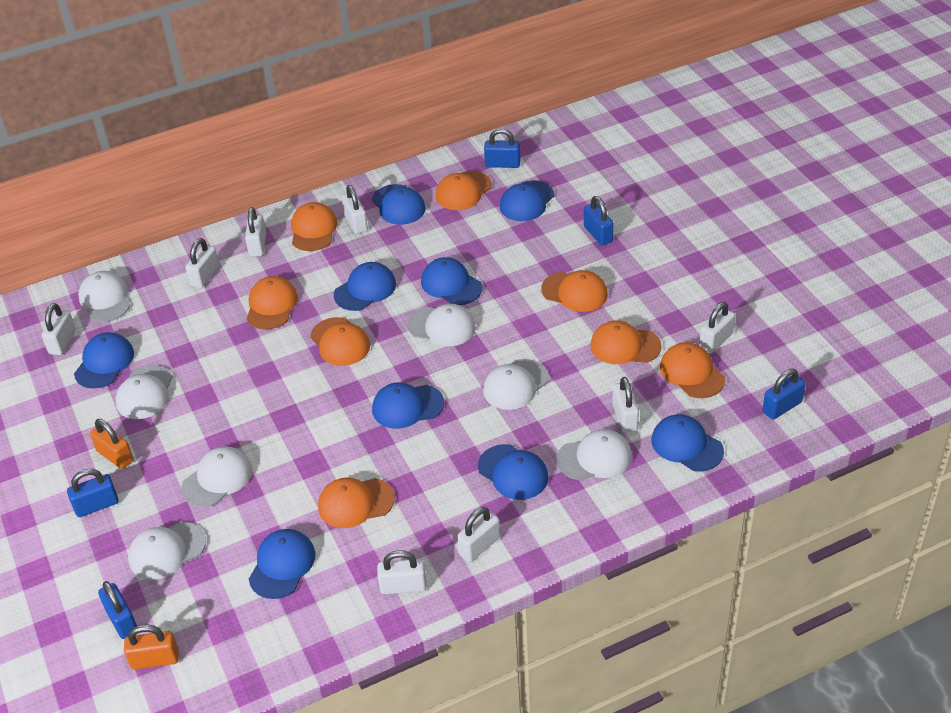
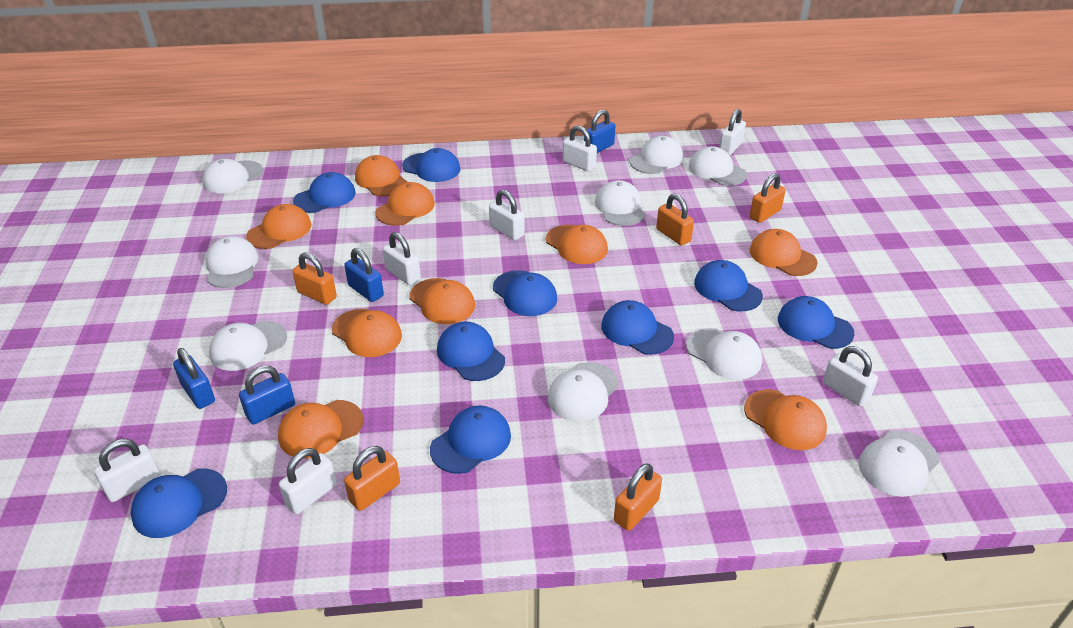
blue padlock: [67,469,119,517] [98,581,137,639] [484,128,520,168] [584,196,614,245] [762,369,805,420] = 5 -> [173,348,215,409] [239,366,295,424] [344,248,384,302] [584,110,615,153] = 4
orange cap: [246,276,298,330] [291,202,338,251] [310,317,370,366] [318,478,395,528] [436,171,492,210] [541,270,608,312] [590,320,662,364] [660,342,725,398] = 8 -> [246,204,311,249] [278,400,363,459] [332,309,402,357] [355,155,407,196] [375,182,435,226] [410,278,475,324] [546,225,608,264] [744,389,827,450] [750,229,817,276] = 9
orange padlock: [90,419,133,469] [124,625,179,669] = 2 -> [292,252,337,305] [344,446,400,511] [614,463,662,531] [656,194,694,245] [749,173,786,223] = 5
white cap: [78,271,130,322] [115,365,173,419] [128,522,206,580] [181,446,252,507] [408,303,476,346] [483,359,549,410] [557,429,632,480] = 7 -> [202,159,263,193] [205,236,259,288] [209,321,287,371] [548,362,619,421] [595,180,645,226] [630,136,683,174] [686,328,762,380] [689,146,747,186] [859,430,939,497] = 9
white padlock: [42,303,76,355] [185,238,219,288] [245,207,266,257] [342,185,368,234] [377,550,427,594] [457,507,500,562] [612,377,639,433] [699,302,735,354] = 8 -> [94,439,161,502] [279,448,337,514] [383,232,421,285] [489,190,525,240] [563,125,597,172] [719,109,746,155] [823,346,878,406] = 7

